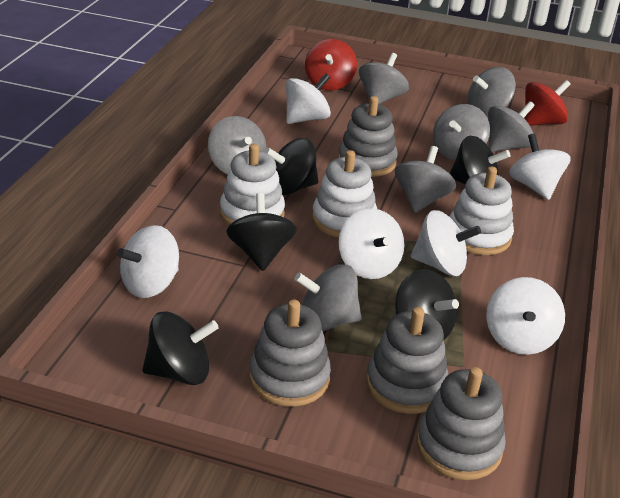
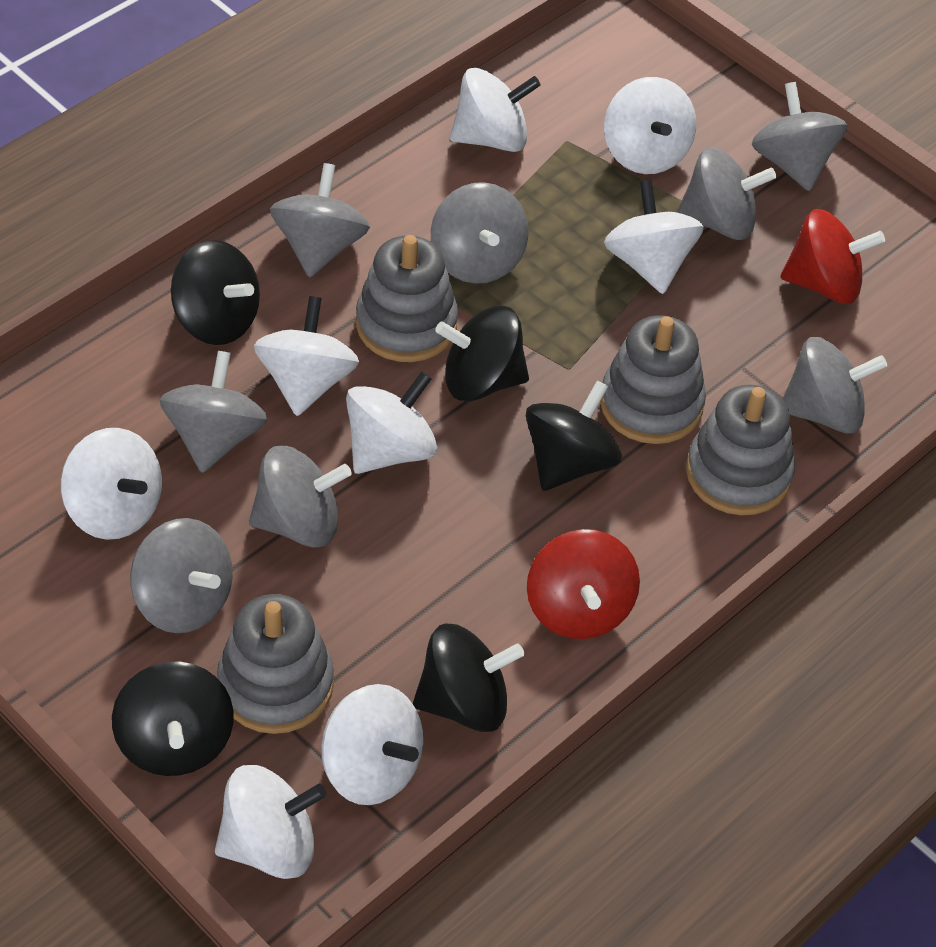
grey spinning top: [208,116,267,174] [294,264,362,331] [359,53,409,104] [395,146,456,213] [433,104,490,160] [468,67,516,116] [488,101,535,152] = 7 -> [130,518,233,633] [159,351,268,473] [249,446,352,548] [270,163,370,277] [431,182,529,284] [677,147,776,240] [752,82,848,191] [783,337,887,434] = 8
white spinning top: [117,225,179,298] [286,73,331,124] [339,208,404,279] [411,210,481,276] [486,277,565,355] [509,133,571,200] = 6 -> [61,428,162,540] [215,765,327,879] [254,296,359,416] [322,684,423,805] [346,371,437,474] [450,68,541,152] [604,77,696,174] [604,180,704,294] = 8
white stacking toy: [220,144,285,225] [312,150,377,238] [449,166,514,255] = 3 -> none = 0

